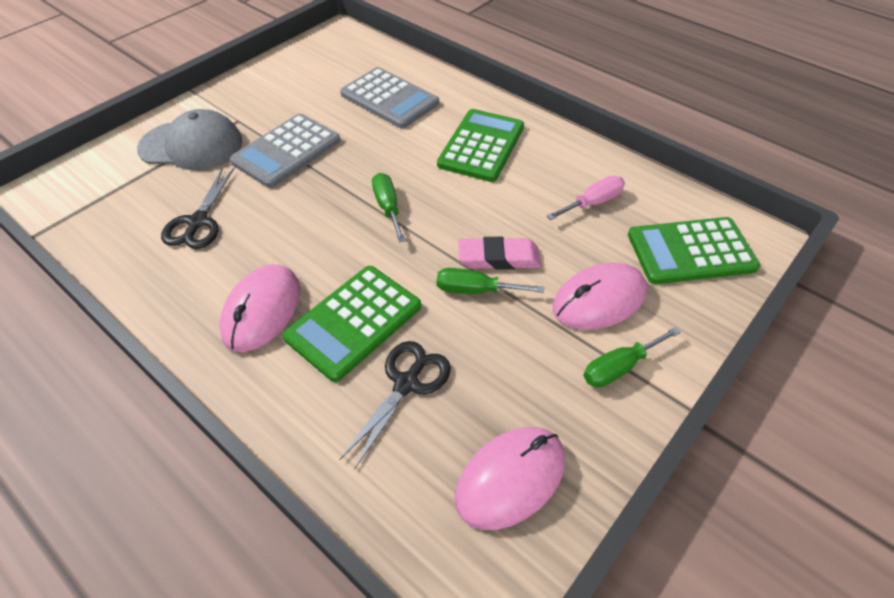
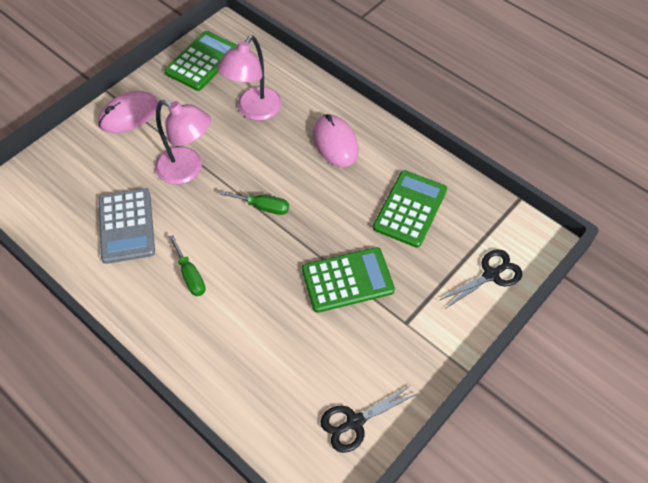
green screwdriver: [372,173,406,242] [437,268,544,294] [583,327,681,388] = 3 -> [169,235,206,296] [220,191,289,215] = 2
grey calculator: [230,114,340,188] [340,67,439,128] = 2 -> [99,188,155,264] = 1
grey cap: [137,109,242,170] = 1 -> none = 0
pink eraser: [458,237,541,270] = 1 -> none = 0
pink lamp: none = 0 -> [155,100,211,185] [217,36,282,121] = 2
pink mouse: [219,264,300,352] [455,427,565,530] [553,263,647,330] = 3 -> [98,91,158,133] [313,114,359,167] = 2
pink screwdriver: [546,176,625,220] = 1 -> none = 0

